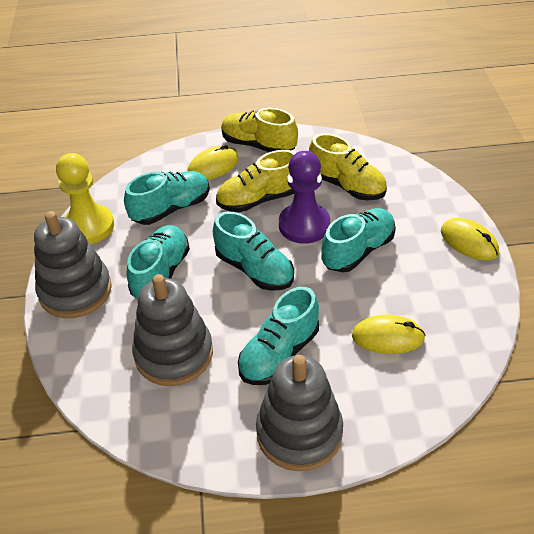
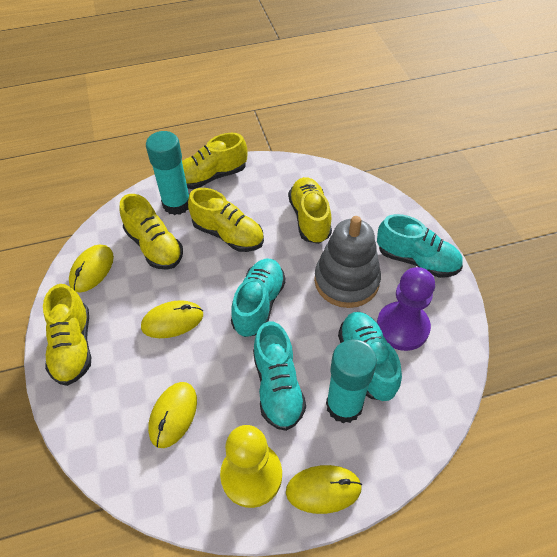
grey stacking toy: [34,211,112,318] [132,274,213,386] [256,355,343,471] = 3 -> [314,216,381,308] = 1
turquoise glue stick: none = 0 -> [146,131,190,215] [326,339,377,423] = 2
turquoise shoe: [124,171,210,225] [126,225,190,299] [213,211,294,291] [238,287,319,385] [321,208,396,272] = 5 -> [231,259,286,337] [253,321,306,431] [338,312,402,401] [377,214,463,278] = 4
yellow mouse: [187,145,239,180] [352,315,425,354] [441,218,499,260] = 3 -> [69,244,114,293] [141,300,203,338] [148,382,197,448] [286,465,362,514] = 4
yellow shoe: [216,150,296,213] [221,108,298,152] [309,133,387,200] = 3 -> [43,284,91,386] [120,194,183,270] [182,133,247,189] [188,188,264,252] [288,177,332,244] = 5

